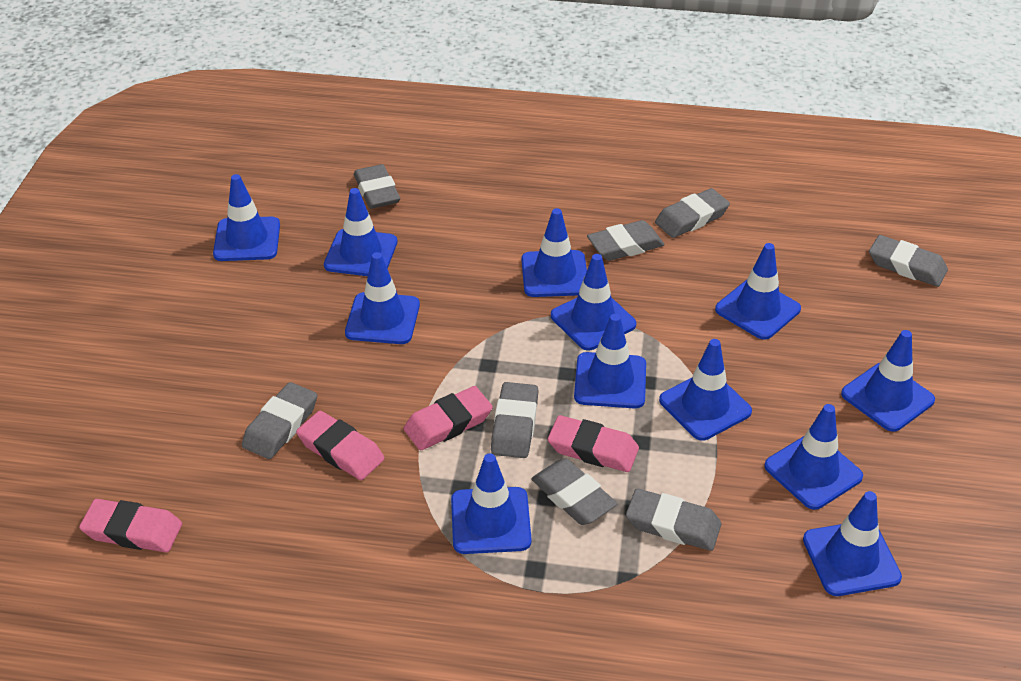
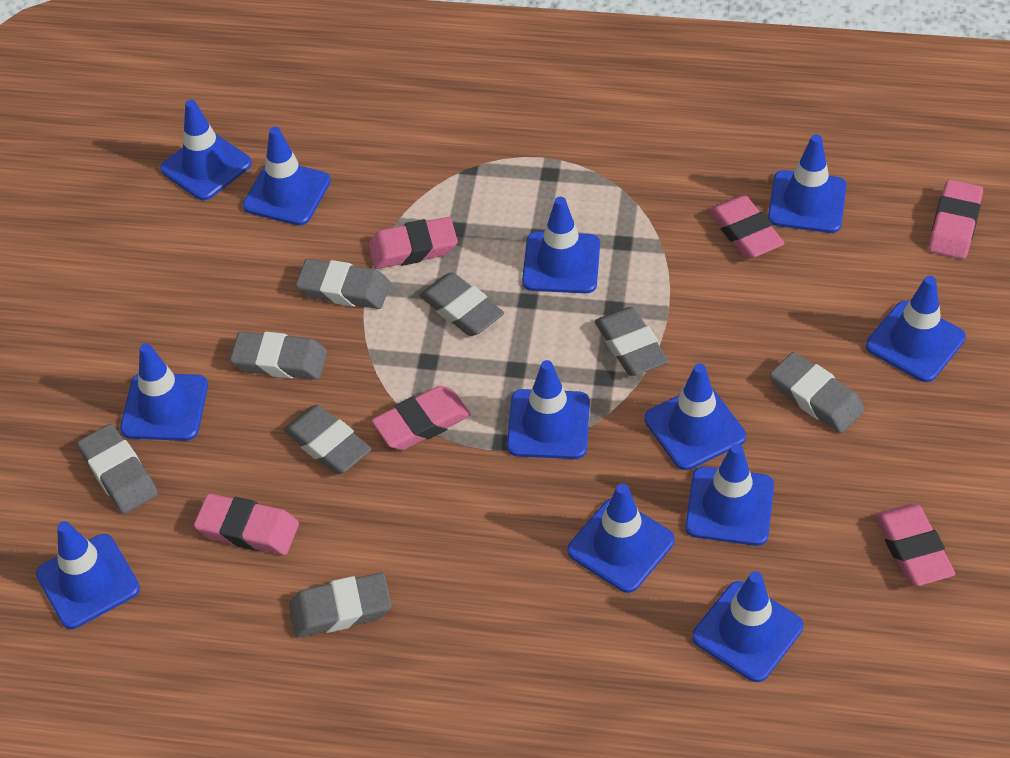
pink eraser: [79,499,182,552] [296,411,385,480] [404,386,493,451] [548,415,639,472] = 4 -> [194,494,299,555] [368,217,458,269] [372,386,471,450] [709,195,785,259] [875,504,955,586] [929,179,983,259] = 6

